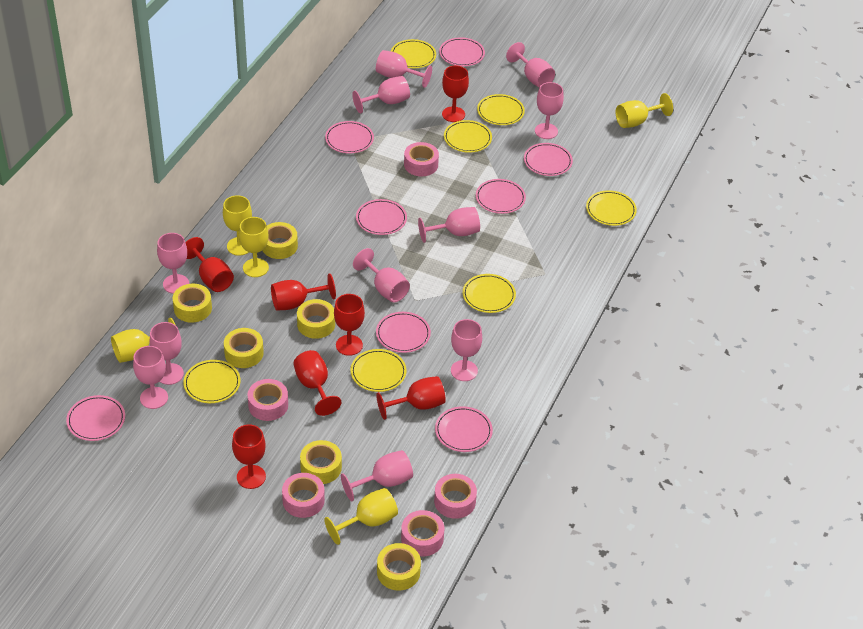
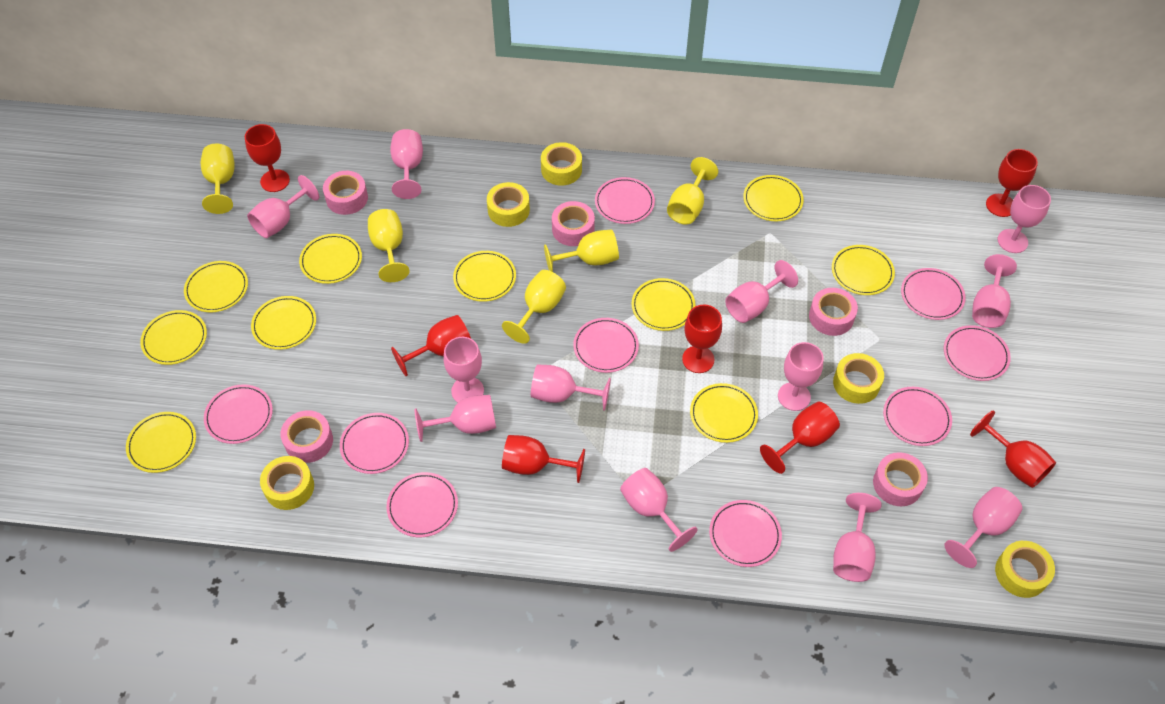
pink goblet: [133,346,168,409] [150,322,184,385] [157,233,189,294] [341,450,413,501] [352,76,410,113] [353,248,410,302] [376,50,432,88] [418,207,480,243] [451,319,482,381] [506,42,555,87] [535,82,564,139] = 11 -> [247,175,319,238] [390,129,423,199] [415,395,496,442] [444,337,484,403] [531,364,611,411] [620,468,698,552] [725,260,798,323] [778,342,824,411] [833,493,882,582] [944,487,1022,568] [972,254,1017,328] [997,185,1051,253] = 12
pink plate: [66,395,125,441] [325,121,374,154] [356,199,407,235] [376,312,431,353] [435,406,493,452] [439,37,485,66] [476,179,526,214] [524,143,573,176] = 8 -> [204,384,273,444] [340,413,409,474] [386,472,458,537] [573,318,639,373] [595,177,655,224] [709,500,782,567] [883,387,952,446] [901,268,966,320] [944,325,1011,381] = 9
yellow plate: [183,360,240,403] [350,349,406,392] [391,39,436,68] [444,120,492,153] [463,274,516,313] [477,94,525,125] [586,190,637,226] = 7 -> [126,412,196,473] [140,310,207,365] [184,261,248,312] [251,296,316,350] [299,234,362,284] [453,251,516,302] [632,278,695,331] [690,383,758,443] [743,175,804,221] [832,245,895,295] = 10
yellow tape: [173,284,212,323] [224,328,264,368] [262,222,298,259] [297,299,335,339] [300,440,342,484] [377,543,421,591] = 6 -> [260,456,314,510] [487,182,530,227] [541,142,582,186] [833,353,884,404] [995,541,1055,598] = 5

